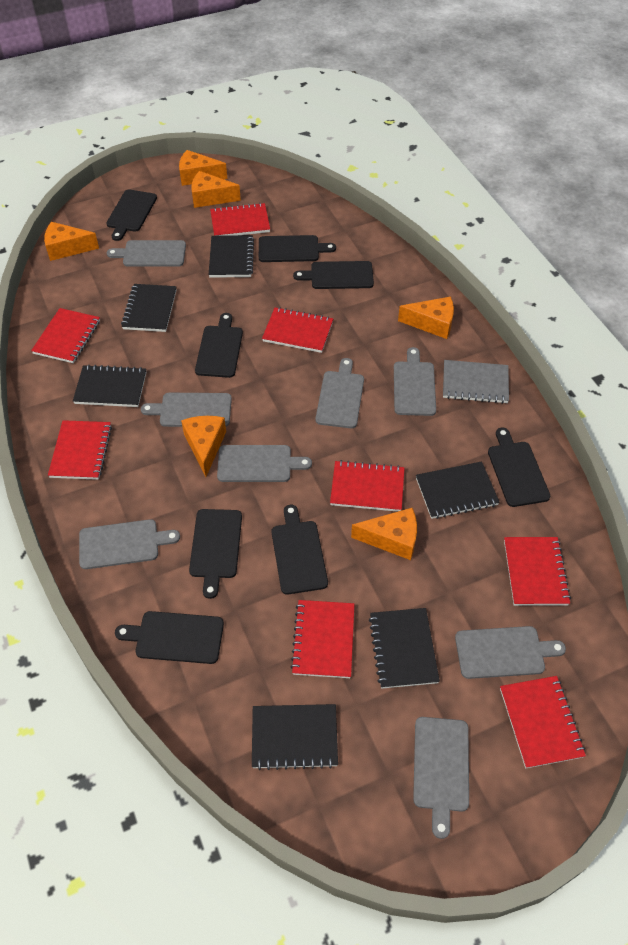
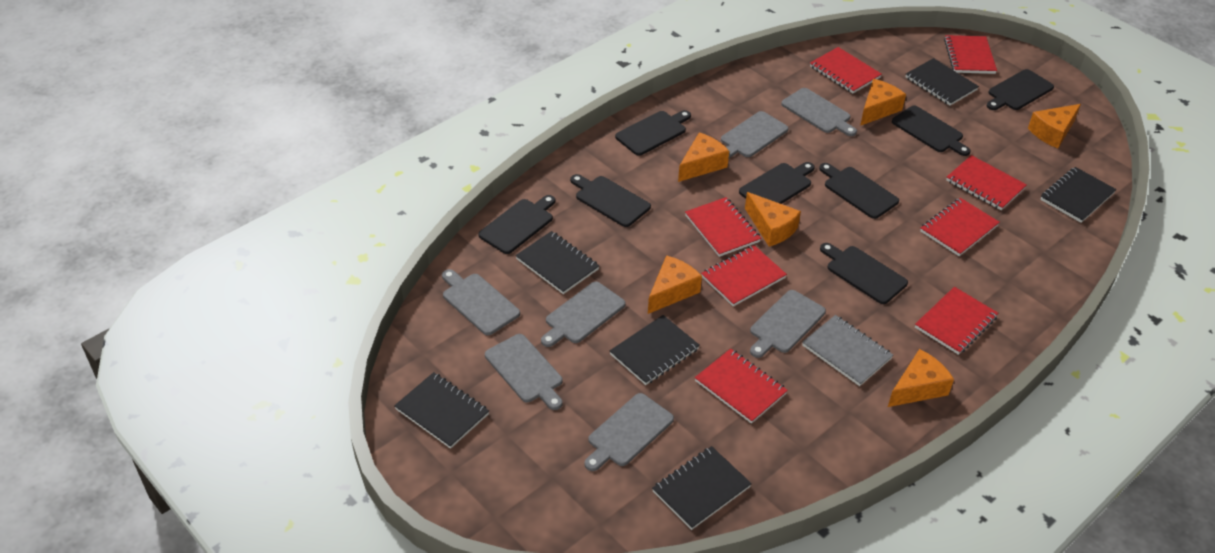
grey cutting board: [79,519,180,569] [107,240,186,267] [141,393,232,427] [217,445,312,482] [315,358,364,428] [394,347,436,416] [413,717,469,839] [455,626,566,679] = 8 -> [442,269,520,335] [485,334,563,410] [541,282,626,347] [584,393,674,471] [721,111,788,158] [750,290,826,358] [781,88,857,136] = 7

